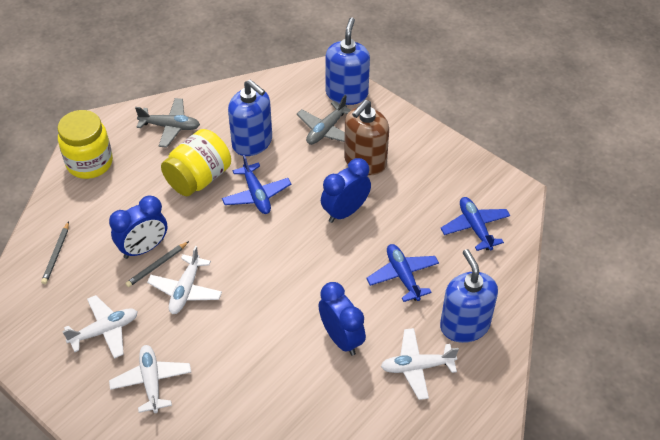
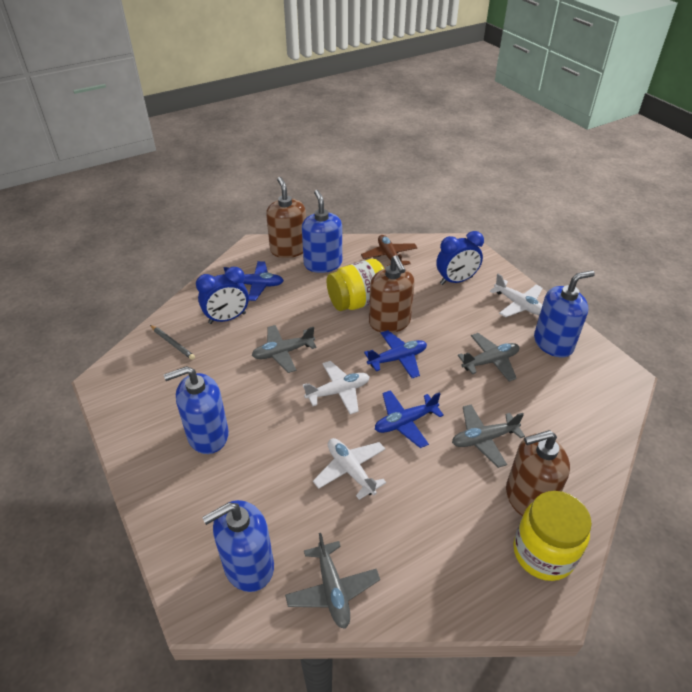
blue clock: [109,195,167,259] [319,282,366,356] [321,158,371,223] = 3 -> [196,267,249,324] [436,231,484,285] = 2
blue soap dispenser: [228,80,272,156] [326,18,370,105] [440,249,498,343] = 3 -> [164,366,229,454] [202,500,274,592] [302,190,342,273] [534,271,595,358] = 4
brown plane: none = 0 -> [361,235,417,266] = 1
brown soap dispenser: [344,100,389,175] = 1 -> [266,177,306,258] [369,255,415,333] [506,430,570,516] = 3
grey pencil: [41,221,69,284] [125,241,189,287] = 2 -> [150,325,195,360] = 1
grey plane: [135,98,200,148] [297,95,351,145] = 2 -> [252,325,316,373] [285,533,380,629] [452,405,525,468] [458,333,519,382] = 4
white plane: [62,295,138,359] [109,345,191,413] [147,246,222,314] [381,328,459,400] = 4 -> [303,361,370,414] [313,438,386,500] [490,274,543,317] = 3

